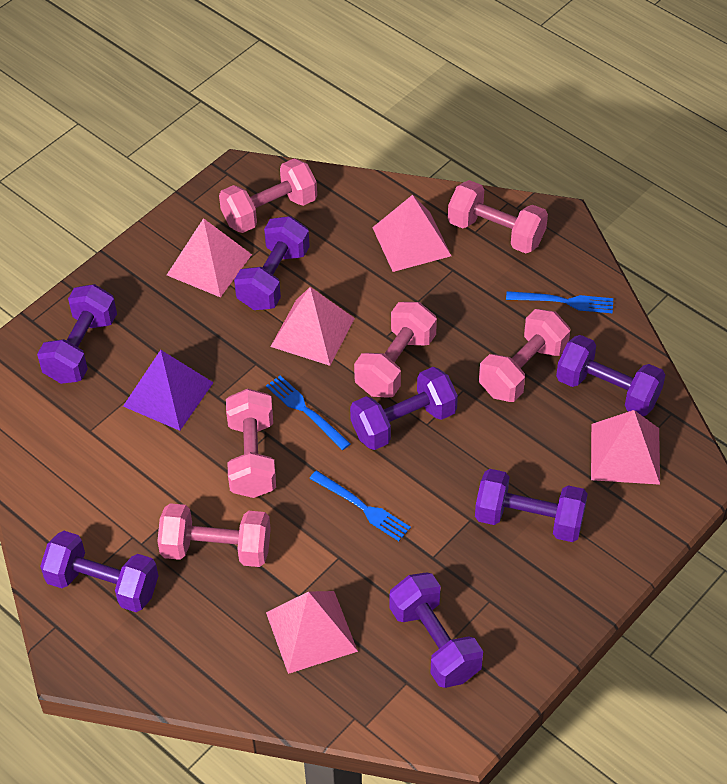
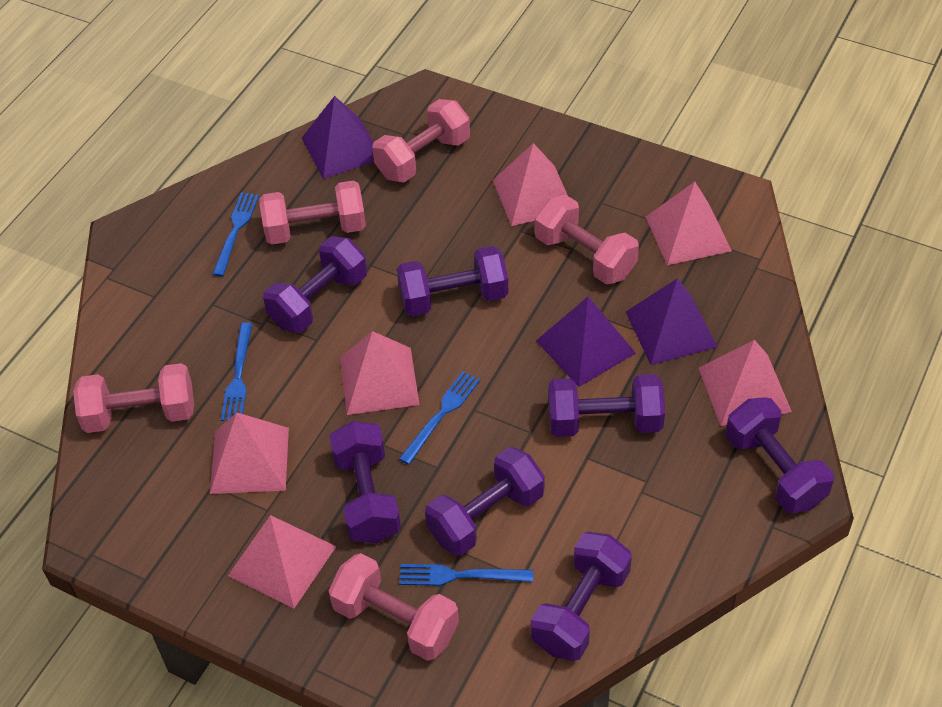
blue fork: [266,375,351,450] [309,471,411,541] [506,291,613,313] = 3 -> [212,192,259,277] [221,322,252,421] [399,371,480,465] [399,564,533,586] = 4
pink dumbbell: [157,503,271,567] [219,159,317,233] [226,389,276,498] [354,302,437,398] [448,180,548,253] [479,309,570,402] = 6 -> [73,363,194,433] [259,180,366,245] [329,553,459,661] [372,99,470,183] [535,195,639,284] = 5
pink pyramid: [167,218,252,297] [266,591,358,674] [270,287,355,366] [372,195,451,272] [591,410,660,485] = 5 -> [210,413,289,494] [228,515,337,609] [340,331,420,415] [493,143,568,226] [646,182,732,265] [699,340,792,426] = 6
purple pyramid: [123,350,214,431] = 1 -> [302,96,374,179] [536,297,636,387] [626,278,718,365] = 3

